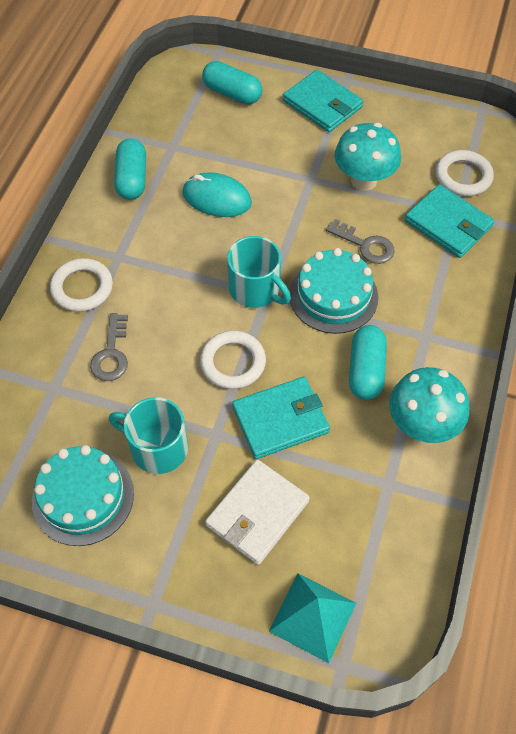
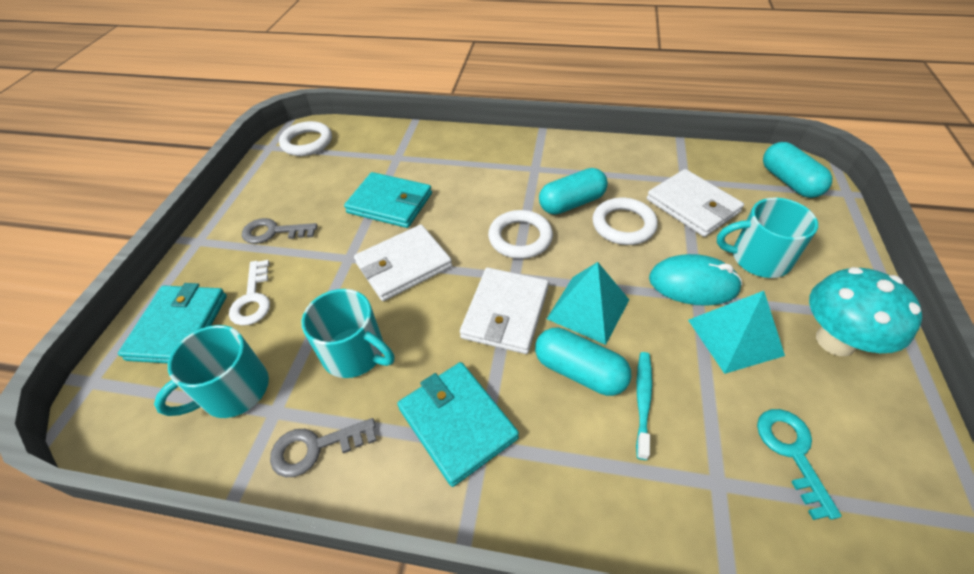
turquoise cake: [32,445,134,546] [290,248,379,334] = 2 -> none = 0
turquoise key: none = 0 -> [757,409,842,520] = 1
turquoise mug: [109,397,188,474] [227,236,291,308] = 2 -> [154,325,269,418] [301,289,394,378] [717,197,818,278] = 3
turquoise mushroom: [334,123,401,191] [389,367,469,443] = 2 -> [809,267,923,356] = 1
turquoise pyramid: [269,574,356,663] = 1 -> [547,262,629,345] [688,291,785,374] = 2
turquoise toothbrush: none = 0 -> [636,352,652,460] = 1
white key: none = 0 -> [229,260,270,326] = 1
white wallet: [205,459,310,565] = 1 -> [354,225,452,301] [460,268,549,354] [647,169,744,237] = 3

